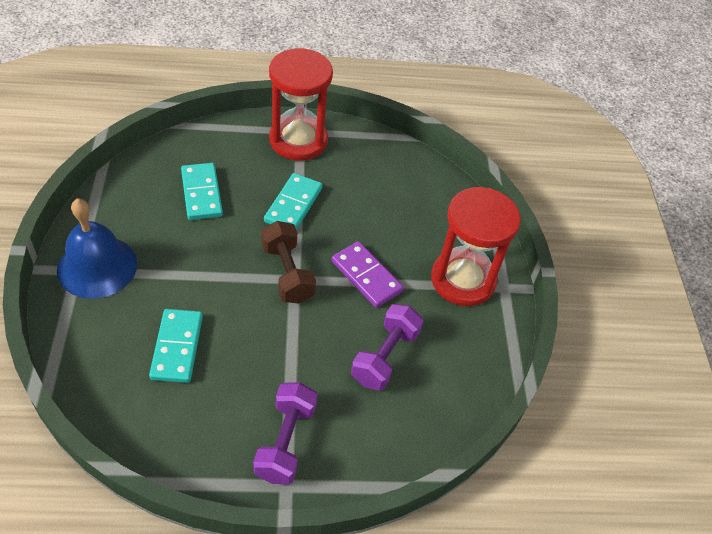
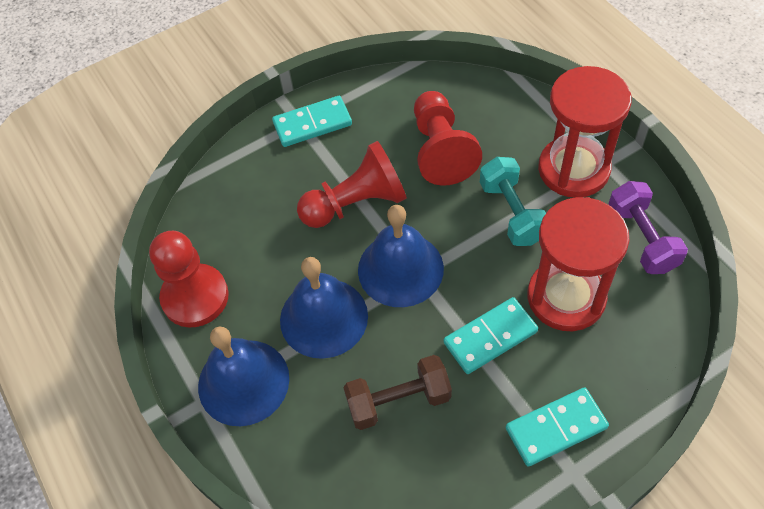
blue bell: [57,198,137,299] = 1 -> [198,326,289,426] [280,257,368,359] [358,205,444,307] = 3
purple domino: [332,241,404,308] = 1 -> none = 0
purple dumbbell: [253,382,318,485] [351,304,423,391] = 2 -> [608,181,688,274] = 1
red pawn: none = 0 -> [149,231,229,327] [297,141,407,228] [414,91,482,186] = 3
turquoise dumbbell: none = 0 -> [480,157,546,246] = 1

